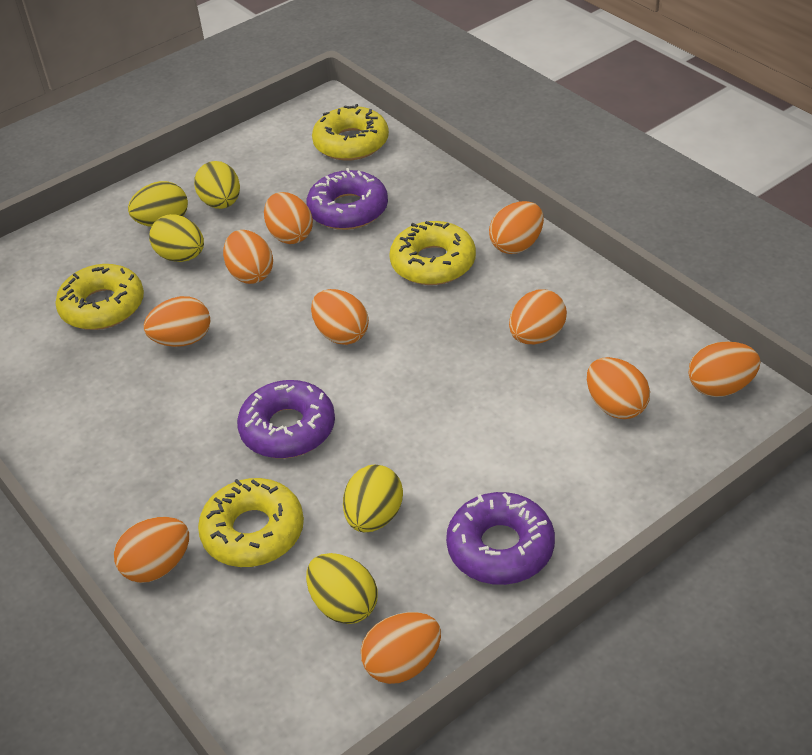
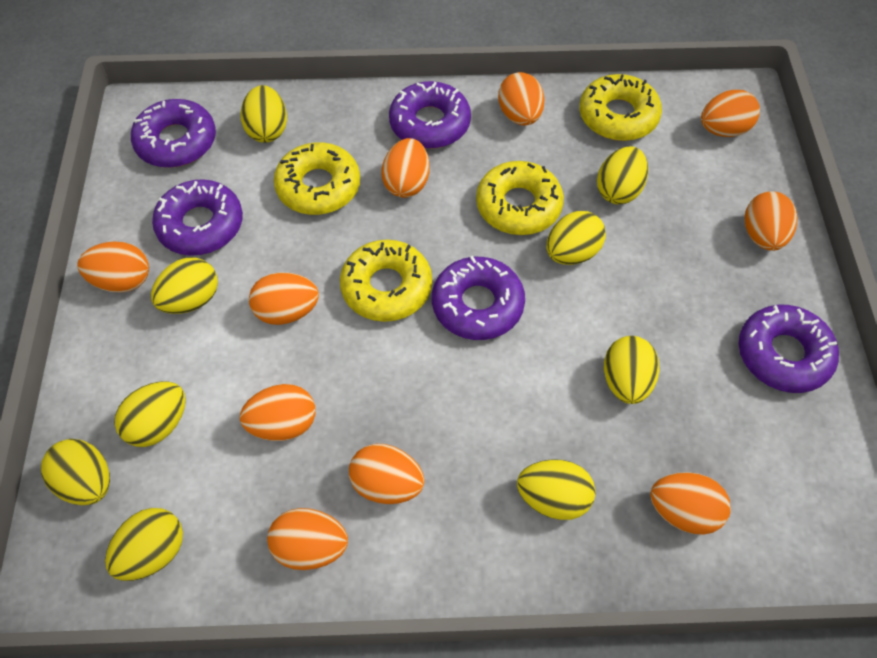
purple donut: [237,380,335,458] [306,168,388,230] [446,492,555,585] = 3 -> [131,99,216,168] [152,179,243,256] [389,81,471,149] [432,256,525,340] [738,305,839,393] = 5
yellow egg: [128,181,188,227] [149,214,204,262] [194,161,240,209] [306,553,378,624] [343,465,403,532] = 5 -> [41,439,110,505] [105,508,183,581] [114,381,186,447] [151,257,218,314] [241,85,287,143] [517,459,596,520] [547,211,606,265] [597,146,648,204] [604,336,660,404] = 9

